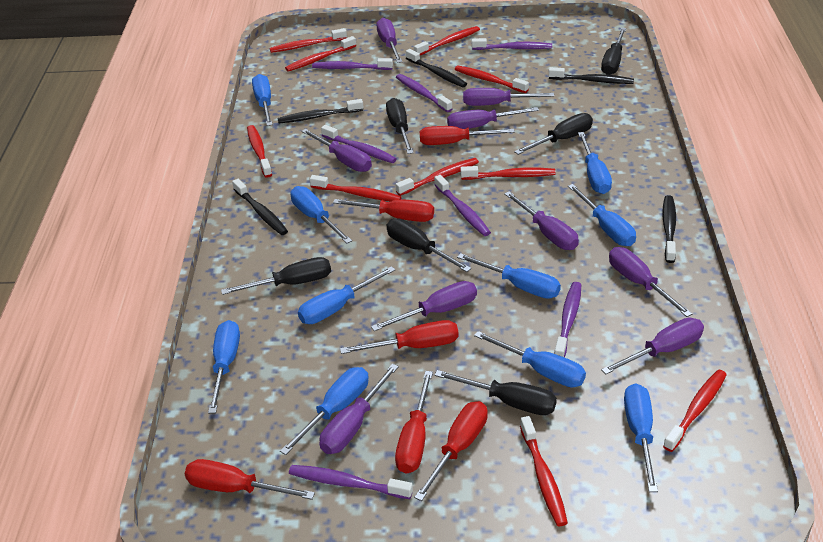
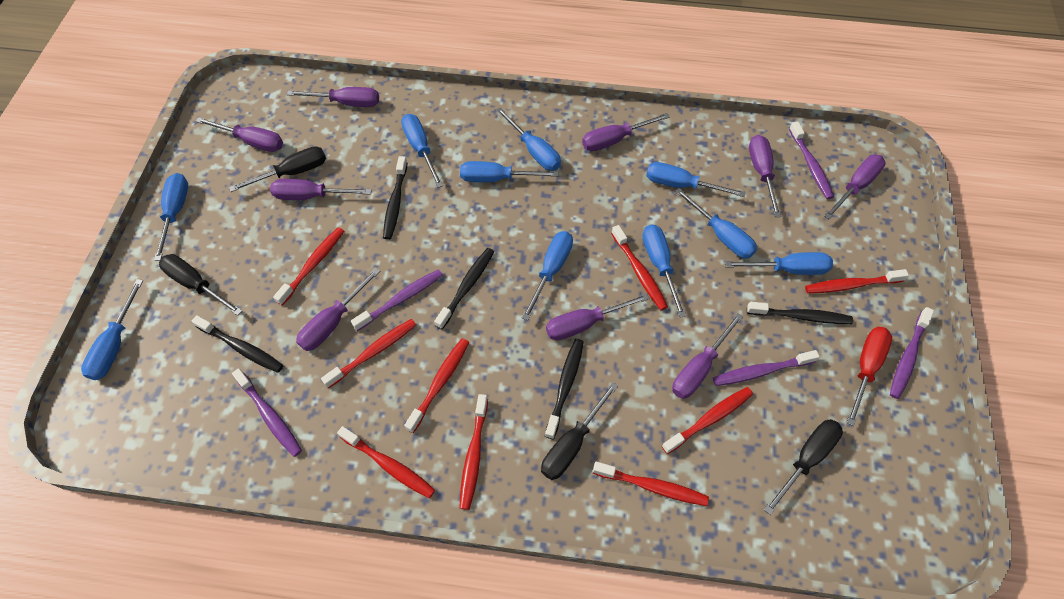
black screwdriver: [221,257,331,295] [386,98,414,154] [387,219,471,272] [434,370,557,415] [514,113,593,155] [601,28,626,75] = 6 -> [159,254,242,316] [229,146,326,192] [541,382,618,480] [764,419,843,515] = 4
purple toothbrush: [289,465,413,499] [312,58,393,70] [321,125,397,163] [396,74,452,112] [434,175,491,236] [472,38,552,50] [554,282,581,357] = 7 -> [232,368,302,457] [351,269,443,331] [713,350,820,386] [789,121,834,199] [890,307,934,399] = 5
red screwdriver: [185,459,315,500] [333,199,434,222] [340,320,459,354] [395,371,433,474] [414,401,488,501] [420,126,515,145] = 6 -> [846,327,892,426] = 1
red toothbrush: [247,125,272,178] [270,28,347,53] [285,36,356,72] [310,175,401,201] [395,158,479,196] [414,26,480,55] [455,66,529,93] [460,166,556,180] [520,416,568,526] [663,370,727,452] = 10 -> [273,227,344,306] [321,319,416,388] [337,426,435,498] [404,338,469,433] [459,394,488,510] [593,462,709,506] [611,225,668,310] [662,387,753,454] [805,269,909,293] = 9

